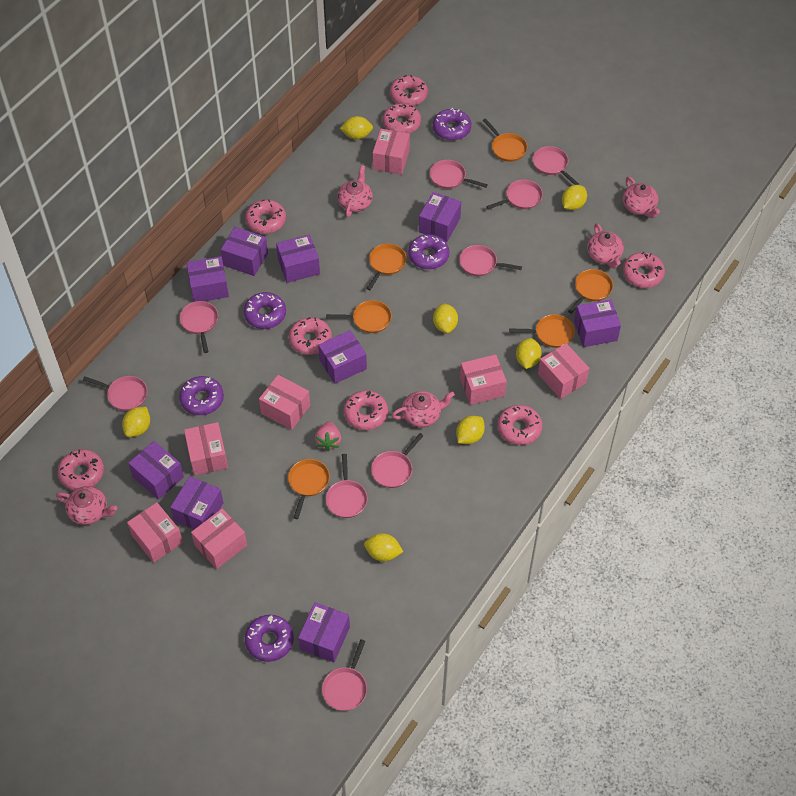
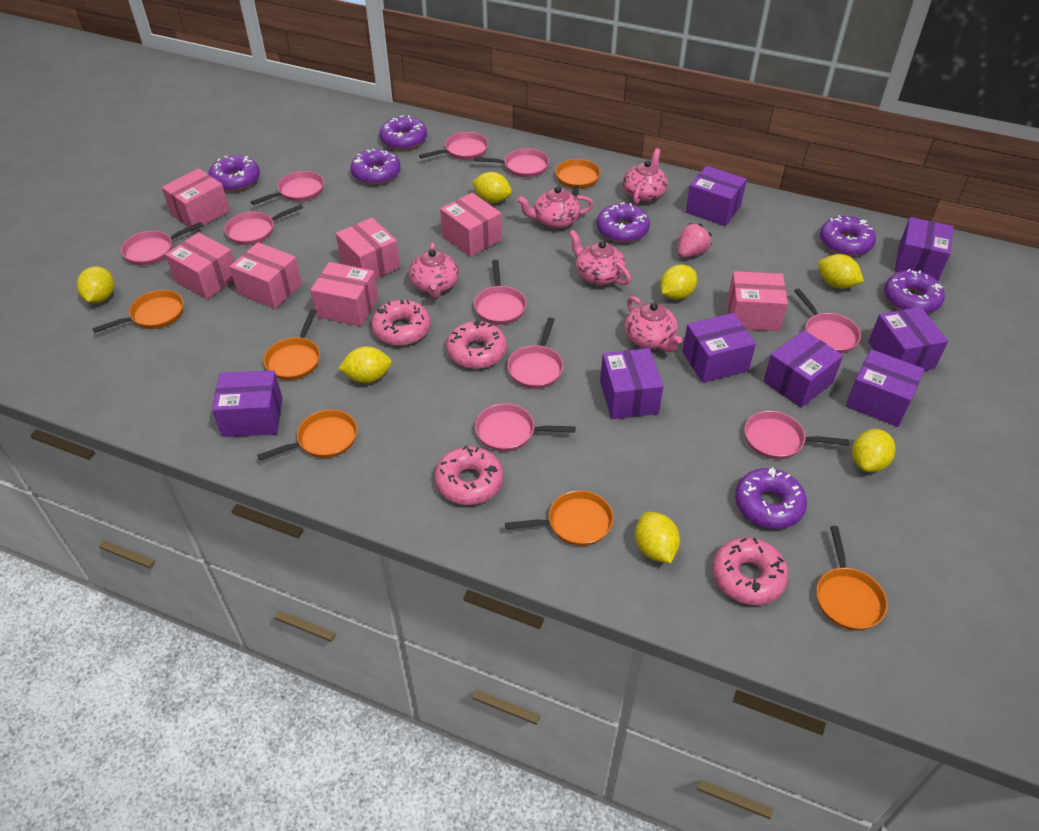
pink donut: [58,449,104,490] [245,199,286,234] [289,317,332,355] [344,390,388,430] [383,103,421,134] [390,75,428,106] [498,405,542,445] [623,252,665,288] = 8 -> [371,300,431,346] [434,446,503,505] [446,320,507,369] [712,537,789,605] = 4
pink pan: [83,376,147,411] [180,301,218,353] [322,639,367,711] [326,454,368,518] [371,433,424,488] [430,160,488,189] [459,245,522,276] [486,179,543,210] [533,146,579,185] = 9 -> [121,222,203,266] [224,204,303,245] [251,171,324,205] [419,132,489,160] [474,148,549,178] [474,260,527,325] [475,403,576,452] [507,318,563,389] [744,411,849,459] [794,288,861,353] = 10
purple box: [128,441,184,499] [170,476,224,529] [186,256,229,302] [221,227,268,276] [276,234,320,283] [298,602,350,662] [318,330,367,384] [419,192,461,242] [574,300,621,347] = 9 -> [212,370,282,437] [600,348,663,419] [682,313,756,383] [686,166,747,226] [763,330,843,408] [845,349,925,427] [868,307,948,371] [895,217,954,281] = 8
purple donut: [179,376,224,415] [244,292,286,329] [245,615,294,662] [408,234,449,269] [433,108,471,140] = 5 -> [208,155,260,192] [351,149,401,185] [379,115,427,150] [597,202,650,243] [735,468,807,529] [820,215,876,256] [884,269,945,313] = 7

